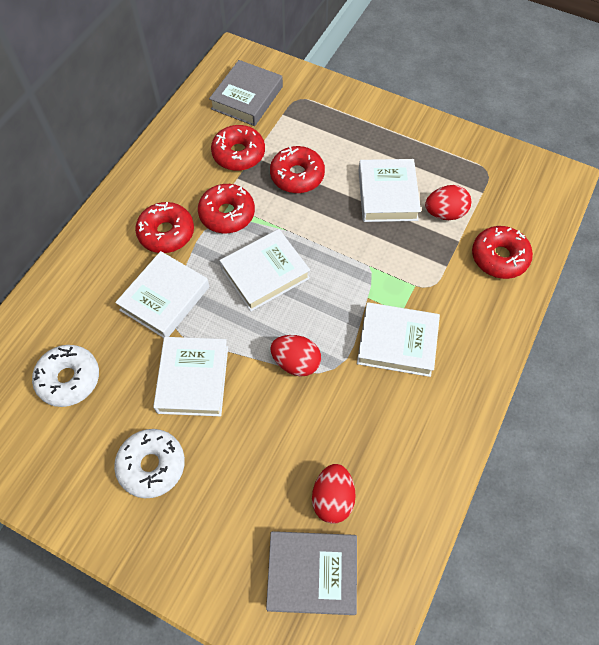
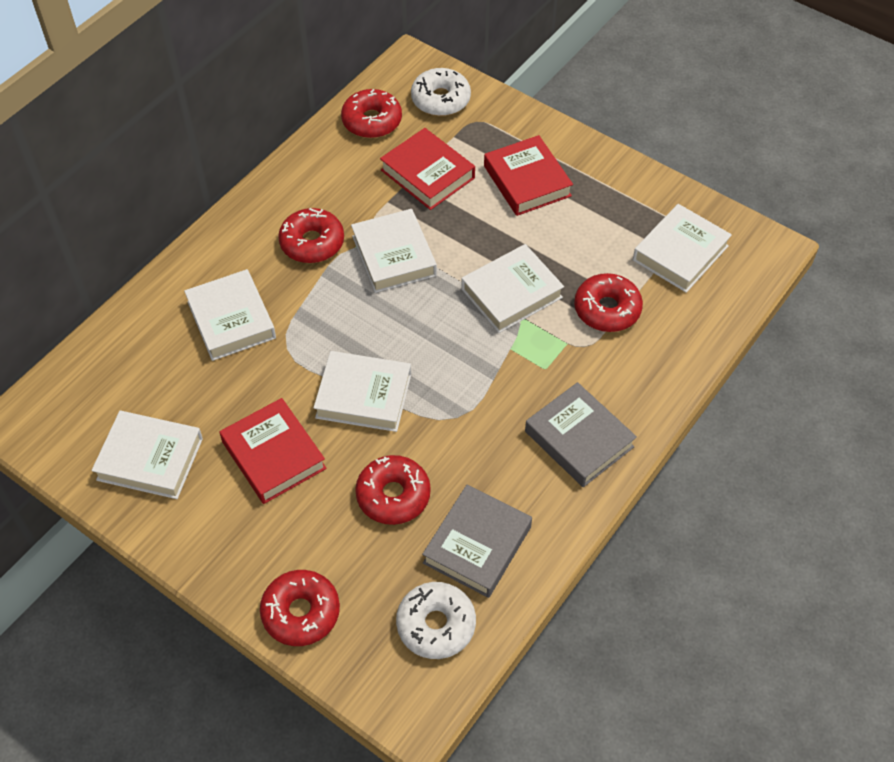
red book: none = 0 -> [219,398,327,504] [380,128,475,210] [484,135,573,216] = 3
red egg: [270,335,321,377] [312,464,356,523] [425,185,471,220] = 3 -> none = 0
white book: [115,251,209,338] [153,337,228,416] [220,229,310,311] [357,302,440,377] [358,159,421,222] = 5 -> [91,411,203,499] [184,269,276,361] [313,351,411,432] [351,209,437,293] [461,244,564,333] [633,204,732,293] = 6

